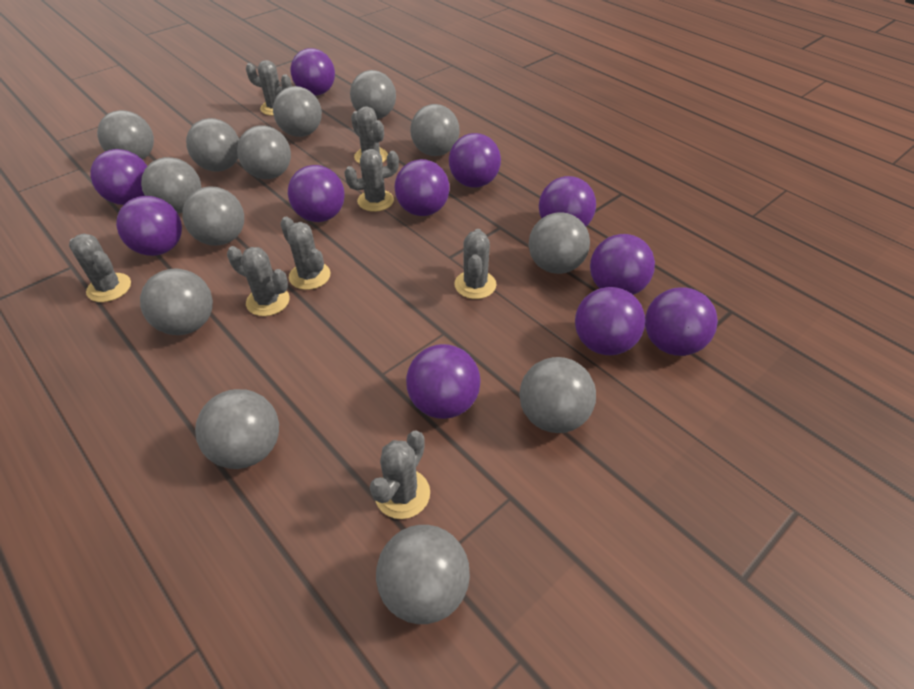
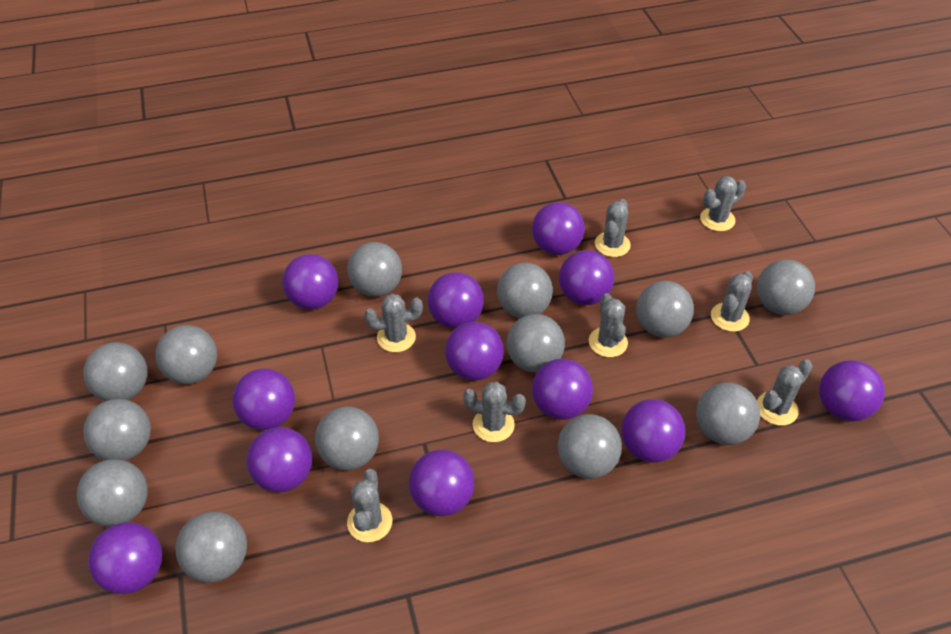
purple ball: [90,149,147,205] [116,196,182,256] [288,165,345,222] [291,48,335,96] [394,159,450,216] [406,344,481,419] [449,133,501,188] [539,176,596,227] [575,287,645,355] [590,234,655,295] [645,287,718,356] = 11 -> [88,522,162,594] [232,369,295,430] [246,427,312,492] [282,254,338,310] [409,450,474,516] [428,272,484,328] [445,322,504,380] [532,202,585,255] [532,359,593,420] [559,250,614,305] [621,399,685,463] [819,360,885,421] = 12

